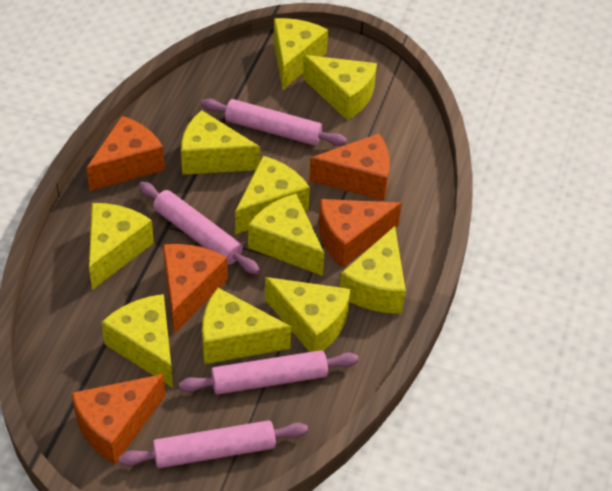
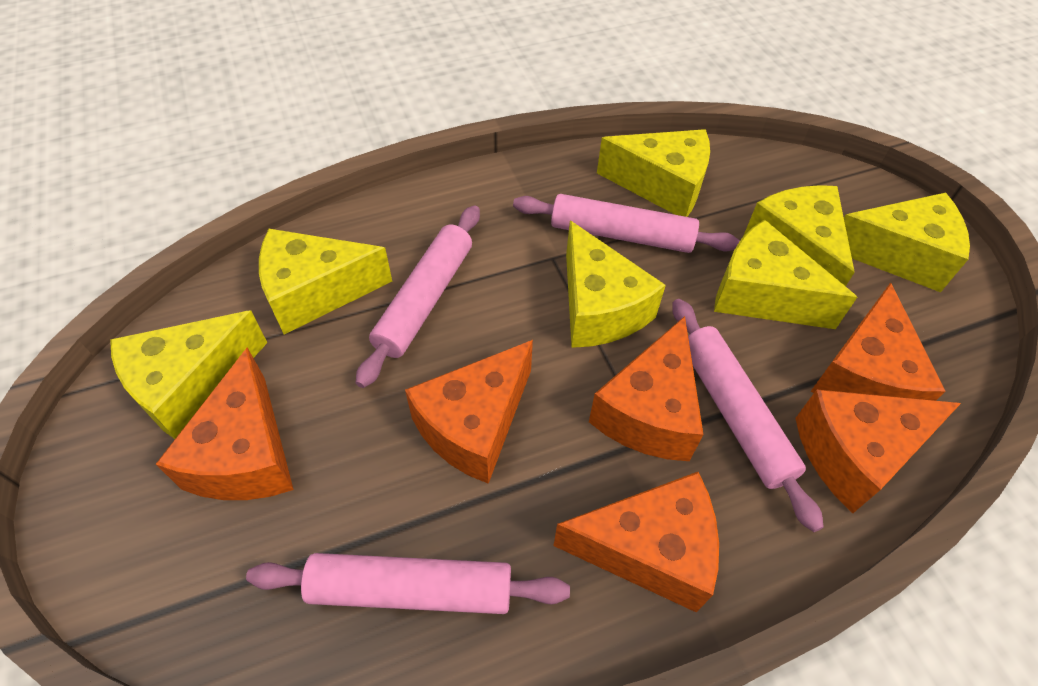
orange cheese: [71,374,166,464] [86,116,165,191] [163,244,228,334] [309,134,390,201] [319,199,402,268] = 5 -> [156,347,294,500] [405,340,533,484] [553,472,719,612] [589,316,704,461] [795,390,961,513] [811,282,946,401] = 6
yellow cheese: [89,203,154,290] [101,294,173,388] [181,110,260,175] [202,288,291,364] [235,156,310,234] [248,194,325,276] [265,277,351,352] [273,18,328,90] [303,55,377,120] [340,226,406,314] = 10 -> [110,310,268,439] [259,229,392,334] [566,221,666,348] [597,129,710,217] [714,219,857,329] [743,185,855,286] [844,192,970,292] = 7

